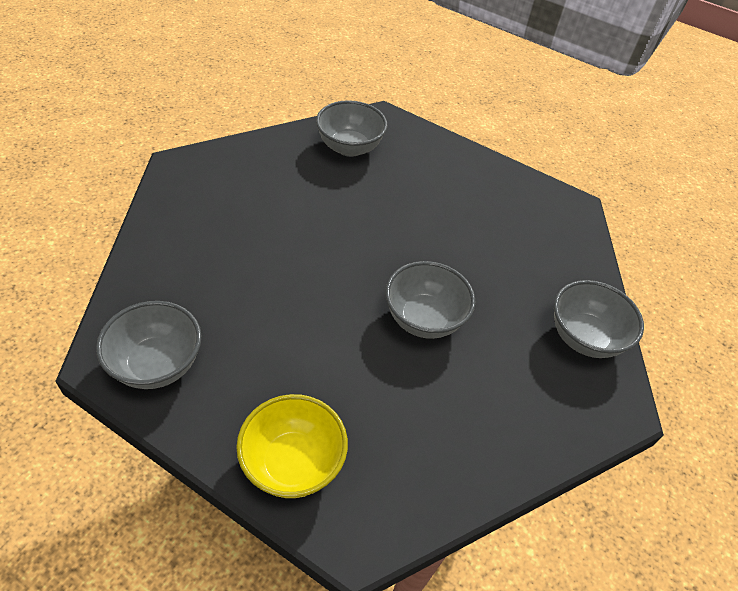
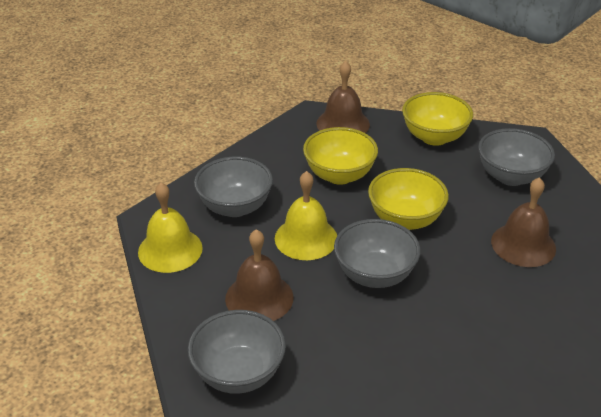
brown bell: none = 0 -> [225,229,294,321] [316,61,370,133] [491,177,556,267] = 3
yellow bell: none = 0 -> [138,183,203,273] [275,171,337,260] = 2
yellow bowl: [236,394,348,498] = 1 -> [303,127,378,185] [368,168,449,230] [402,92,473,146] = 3

